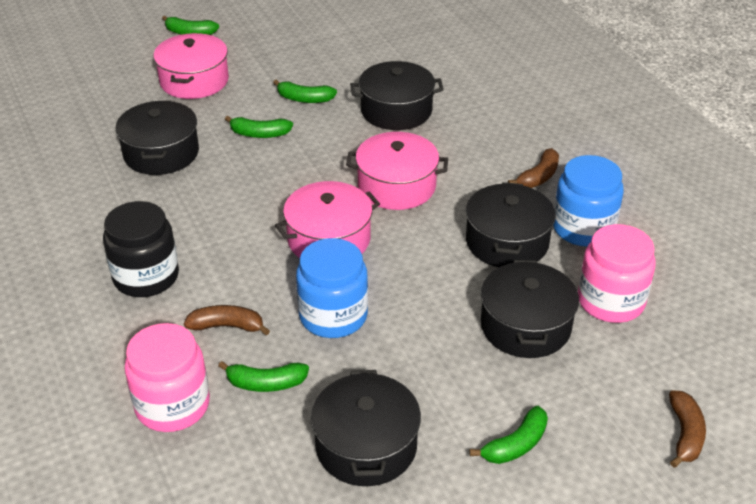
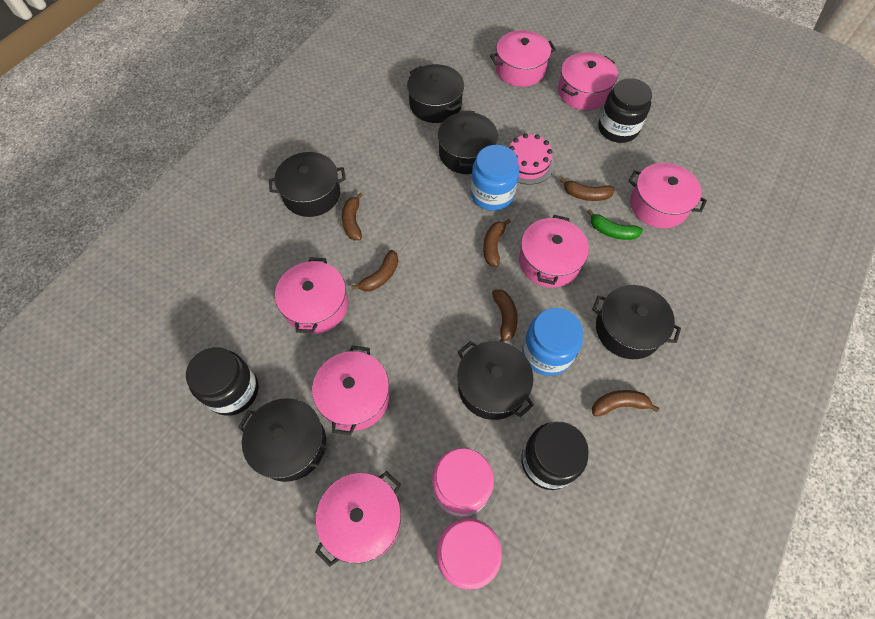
black jar: [103,201,179,297] = 1 -> [186,347,259,415] [521,422,589,490] [598,78,652,143] = 3
black pot: [115,101,199,175] [311,370,421,486] [350,61,444,130] [466,182,556,267] [480,260,579,358] = 5 -> [238,398,330,482] [269,152,346,217] [407,64,464,123] [438,111,498,174] [457,341,534,420] [592,285,681,359] = 6
brown banana: [184,305,270,335] [508,148,559,188] [669,391,706,468] = 3 -> [342,193,363,240] [351,250,398,292] [483,219,511,267] [492,289,518,342] [560,178,615,201] [592,390,659,416] = 6
green banana: [162,16,219,35] [218,361,309,392] [225,116,293,138] [273,80,337,103] [470,406,548,464] = 5 -> [588,209,643,240] = 1
pink cake: none = 0 -> [509,133,554,185] = 1
pink pot: [153,33,229,99] [275,181,380,258] [346,132,448,210] = 3 -> [275,257,348,334] [312,346,390,435] [315,471,401,567] [490,30,556,87] [519,215,589,288] [558,52,618,110] [628,163,707,228] = 7

